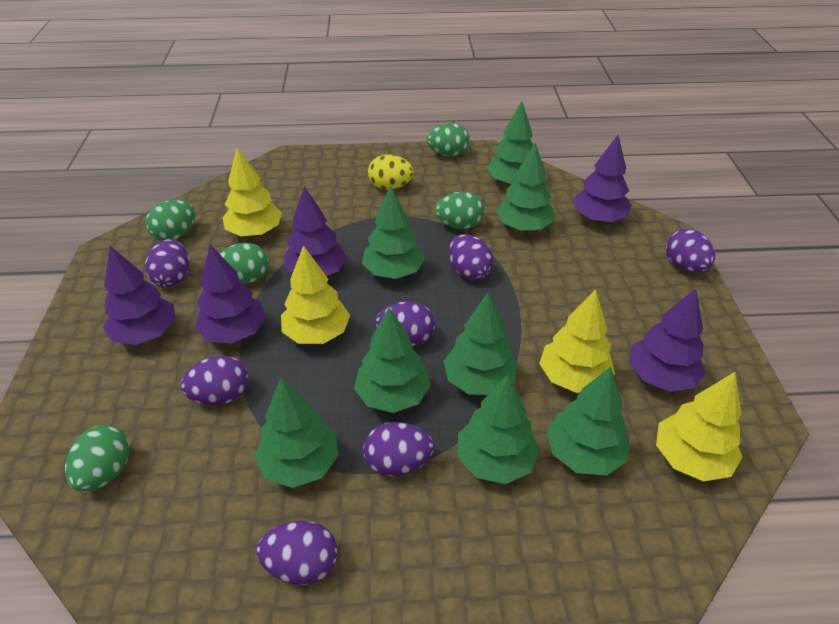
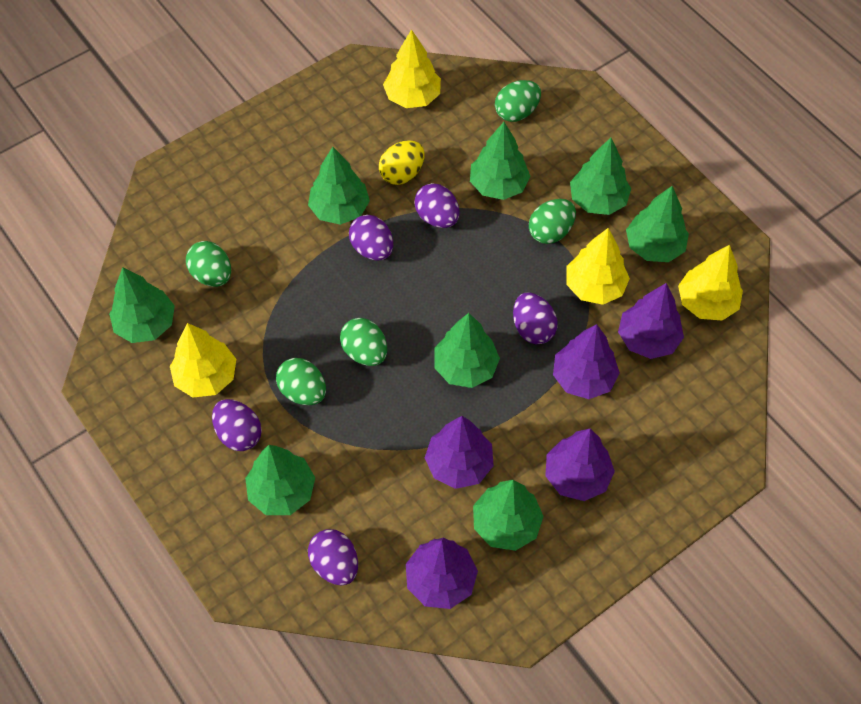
purple egg: [145,239,189,287] [181,356,248,405] [257,521,338,585] [363,422,434,476] [375,301,435,346] [449,234,493,280] [666,229,715,272] = 7 -> [212,399,262,451] [308,529,358,585] [349,215,393,260] [414,183,460,228] [513,293,558,344] = 5

